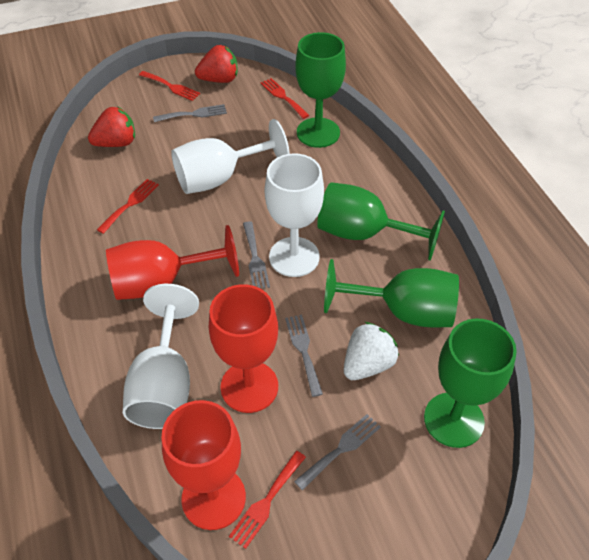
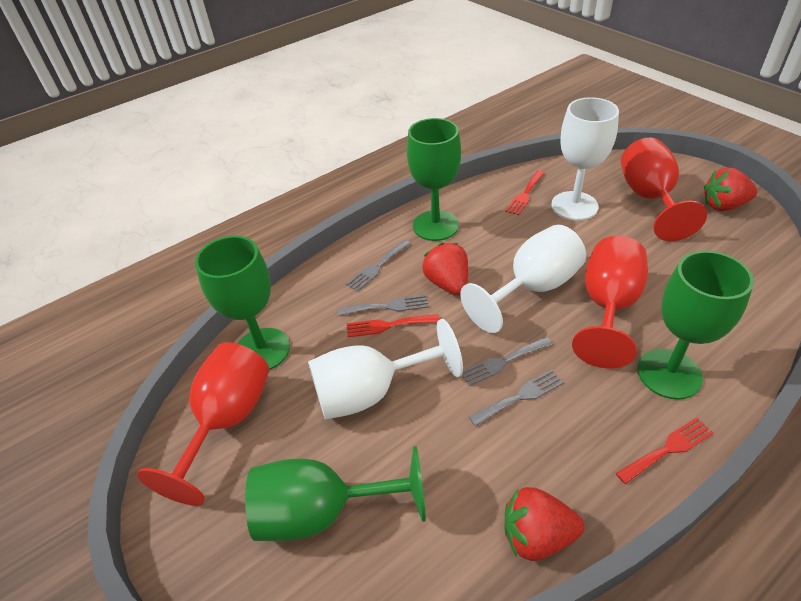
red fork: [97,179,159,234] [139,71,200,101] [229,451,306,549] [261,78,309,119] = 4 -> [347,314,439,337] [505,170,545,215] [616,417,713,484] = 3
red strawberry: [88,106,135,147] [195,45,237,83] = 2 -> [422,243,468,295] [504,487,584,561] [704,167,757,211] = 3
white strawberry: [344,322,399,380] = 1 -> none = 0

